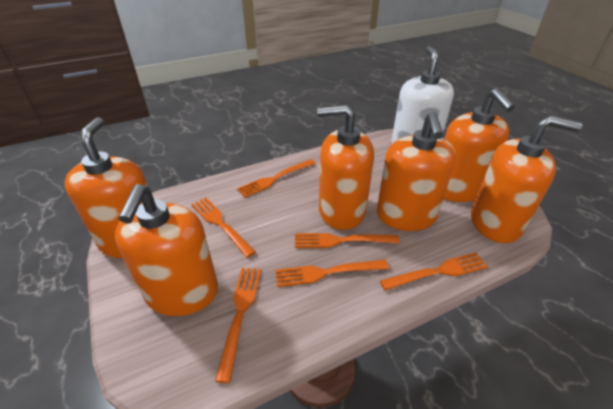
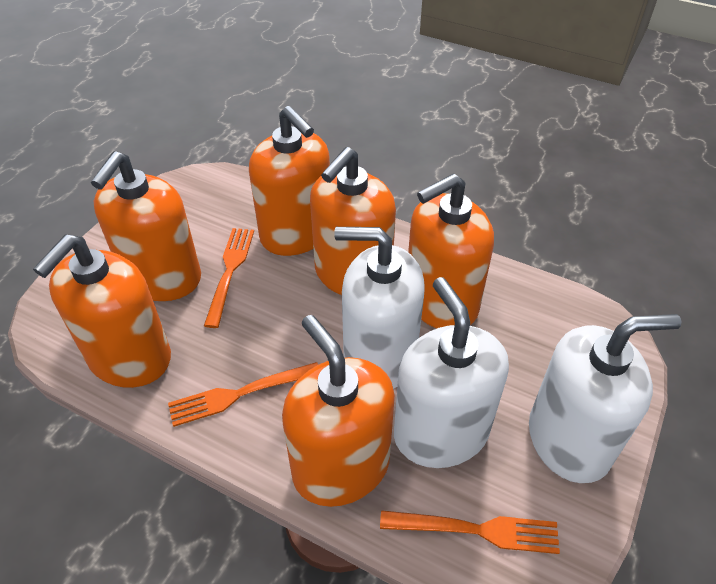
orange fork: [191,198,256,258] [215,268,261,383] [237,159,316,198] [276,260,389,287] [295,233,400,248] [380,252,488,291] = 6 -> [168,362,318,427] [204,228,254,328] [380,510,560,554] = 3
white soap dispenser: [392,46,454,144] = 1 -> [334,227,425,389] [394,277,509,468] [529,314,682,483] = 3

